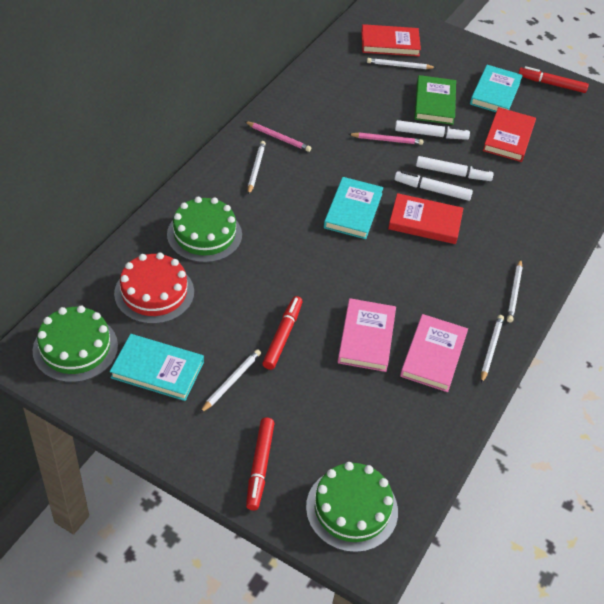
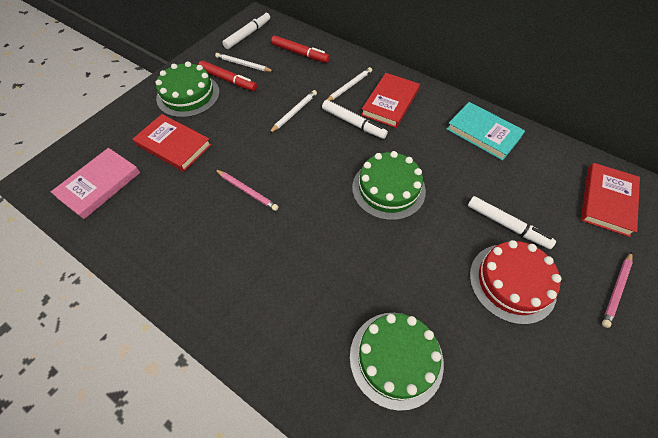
green book: [414,75,456,125] = 1 -> none = 0
pink book: [338,298,396,372] [400,314,468,392] = 2 -> [51,148,140,219] = 1
red marker: [246,418,274,510] [262,296,303,370] [518,66,589,93] = 3 -> [198,61,257,91] [271,35,330,63] = 2
turquoise book: [110,334,204,401] [324,177,383,239] [470,65,523,112] = 3 -> [447,102,525,161] = 1
white pencil: [200,349,261,413] [248,141,266,195] [367,58,436,69] [481,315,504,384] [507,259,522,323] = 5 -> [215,53,274,72] [269,90,317,133] [327,67,372,101] = 3

